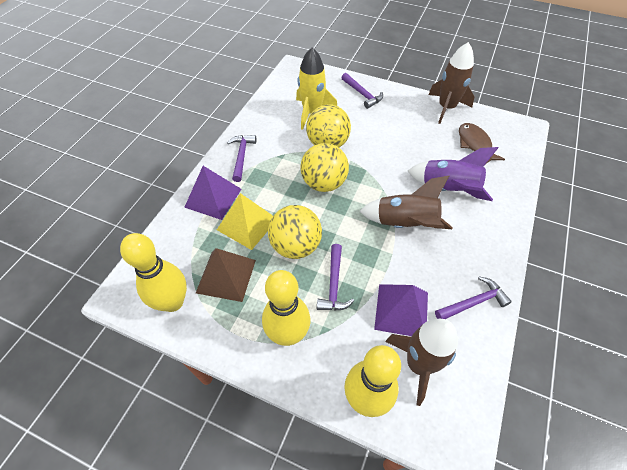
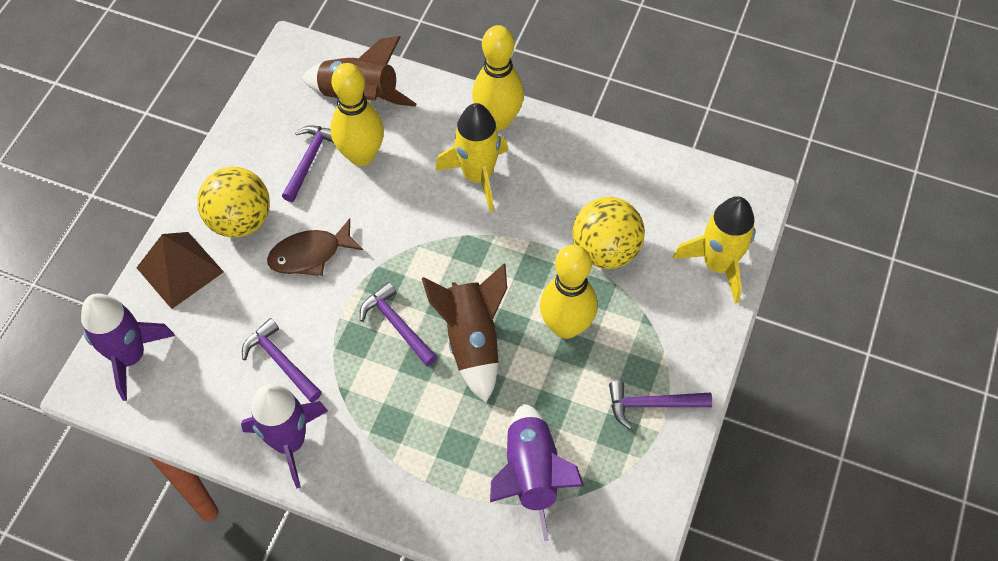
brown rocket: [360,176,452,229] [385,319,458,406] [428,42,475,124] = 3 -> [302,36,416,107] [422,263,507,403] = 2
purple pyramid: [184,166,241,220] [374,284,428,336] = 2 -> none = 0
purple rocket: [408,147,499,201] = 1 -> [81,293,175,401] [241,384,328,489] [490,404,584,541] = 3
yellow ball: [268,205,322,259] [300,143,349,192] [306,104,351,147] = 3 -> [197,167,270,238] [572,197,645,269] = 2
yellow pyramid: [217,193,273,250] = 1 -> none = 0
yellow rocket: [296,47,337,130] = 1 -> [435,103,508,212] [673,196,755,304] = 2

